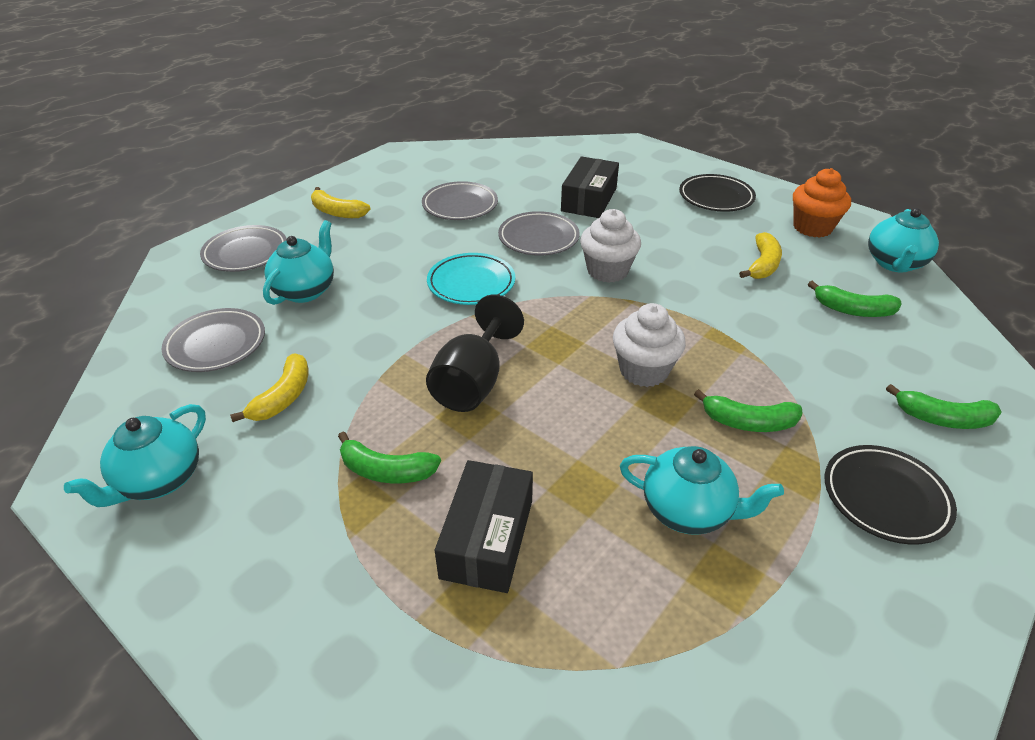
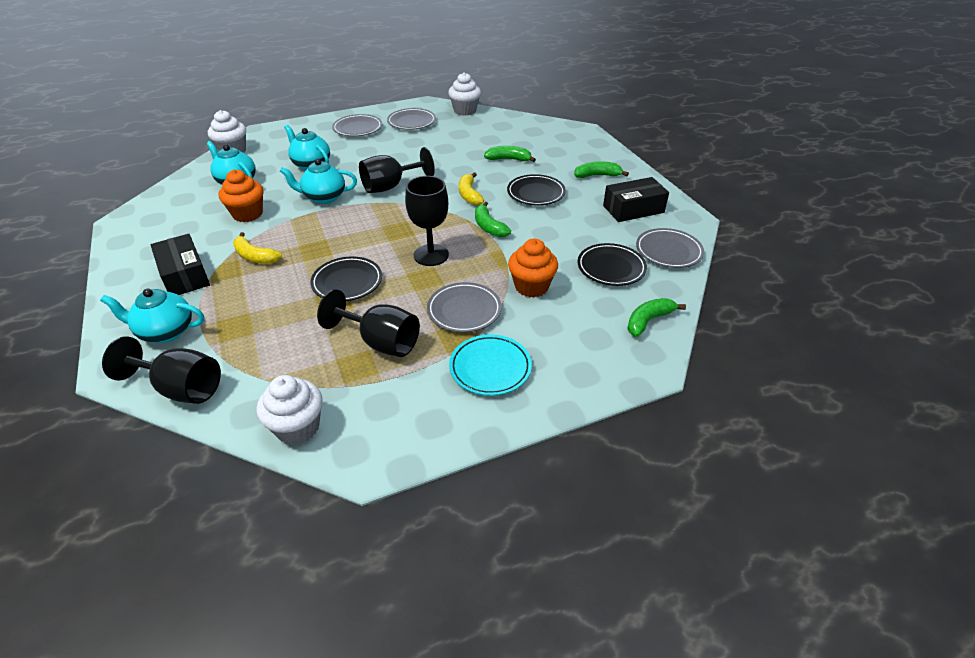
black goblet: [426,295,524,412] = 1 -> [102,336,221,404] [317,289,420,357] [359,147,435,193] [405,176,449,266] = 4
black plate: [679,174,756,212] [825,445,957,545] = 2 -> [310,256,382,301] [507,174,566,205] [578,243,647,286] = 3
orange cupcake: [793,168,851,238] = 1 -> [218,169,263,222] [508,239,558,297] = 2
white cupcake: [580,209,641,283] [613,303,686,387] = 2 -> [208,110,246,153] [256,375,323,445] [448,72,481,116] = 3
yellow banana: [230,353,308,422] [311,187,371,218] [739,232,782,279] = 3 -> [233,232,282,264] [459,172,484,205] = 2

